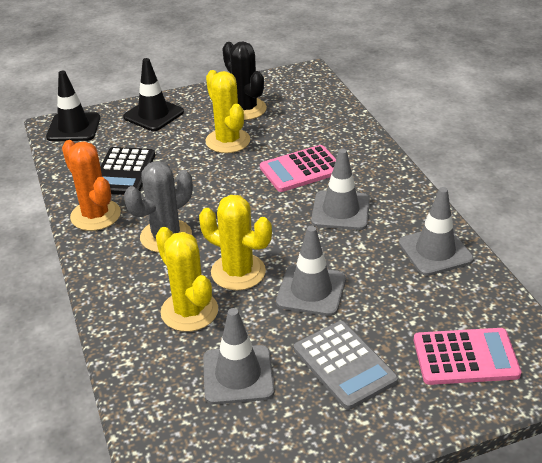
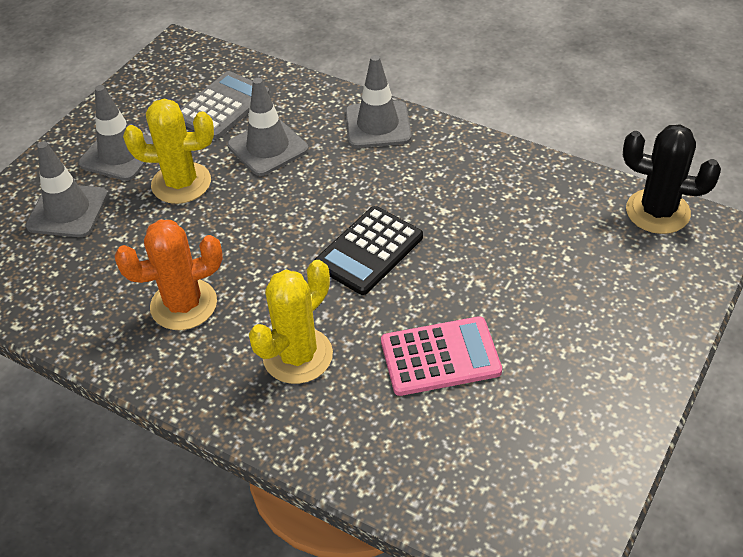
black traffic cone: [46,71,100,141] [123,58,184,131] = 2 -> none = 0
grey cactus: [124,161,193,252] = 1 -> none = 0
pink calculator: [260,145,336,192] [414,328,522,385] = 2 -> [381,316,502,396] = 1
yellow cactus: [156,227,218,332] [199,195,272,290] [206,70,250,153] = 3 -> [123,98,214,204] [249,260,333,384] = 2

